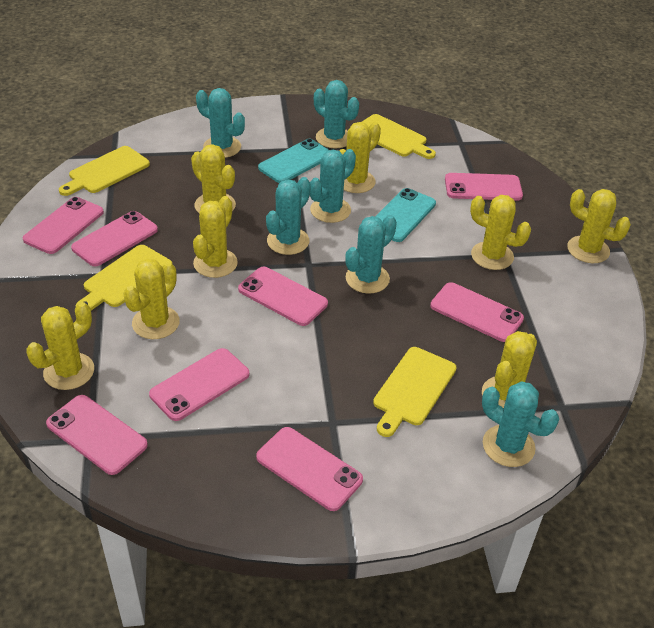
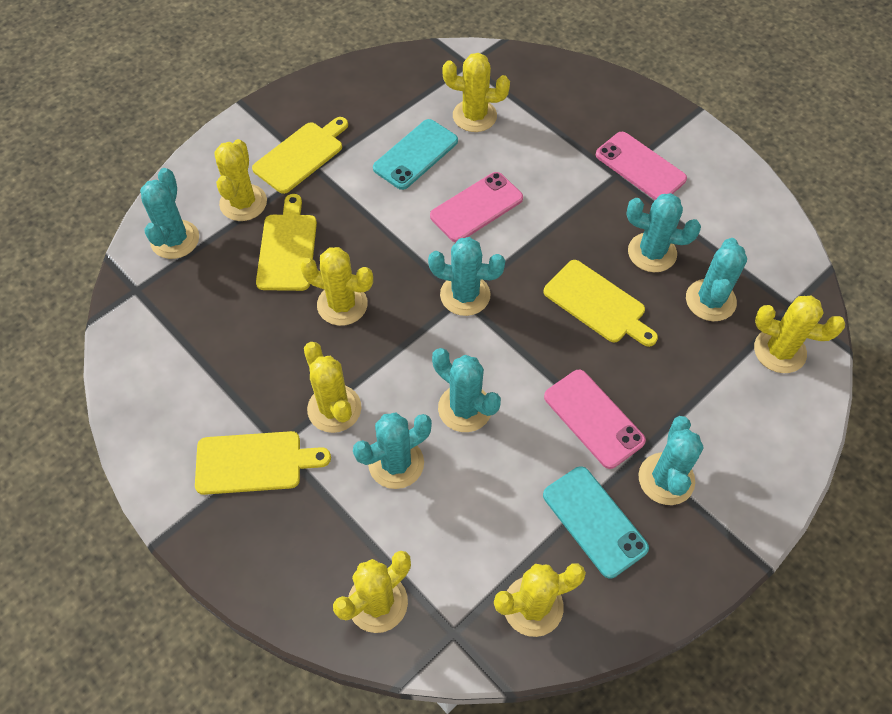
pink phone: [23,197,104,254] [46,395,148,475] [71,211,158,266] [149,348,250,421] [238,267,328,326] [256,427,363,511] [430,282,524,342] [445,173,523,201] = 8 -> [430,172,523,242] [544,370,646,469] [596,132,687,200] = 3
turquoise cactus: [196,88,245,158] [266,177,311,255] [310,149,356,223] [314,80,359,148] [345,215,397,294] [482,381,559,467] = 6 -> [140,168,199,259] [353,413,432,489] [428,237,505,316] [432,348,501,432] [626,193,701,272] [639,416,704,505] [686,238,747,321] = 7
yellow cactus: [26,302,94,390] [123,259,180,339] [191,144,236,214] [193,196,238,278] [340,122,381,193] [470,195,531,270] [482,331,537,408] [567,189,631,263] = 8 -> [214,139,267,221] [300,247,373,326] [304,342,361,433] [333,551,411,633] [442,53,510,132] [494,564,586,637] [754,296,845,373] = 7

